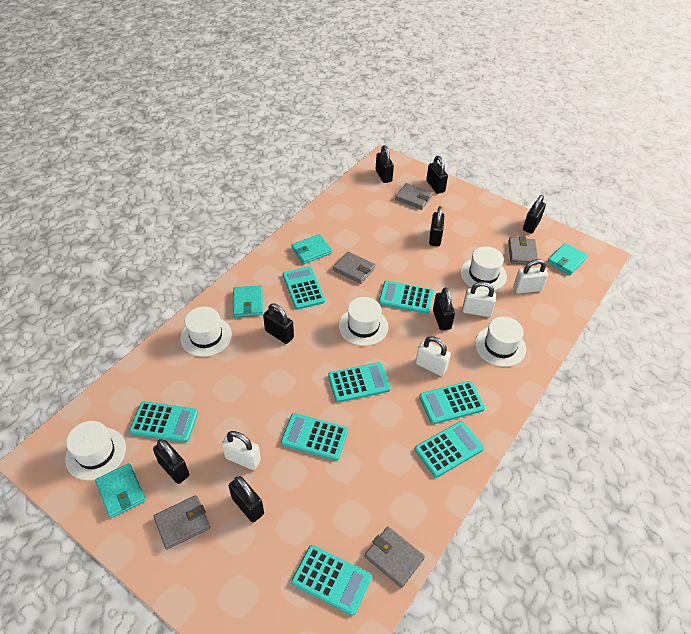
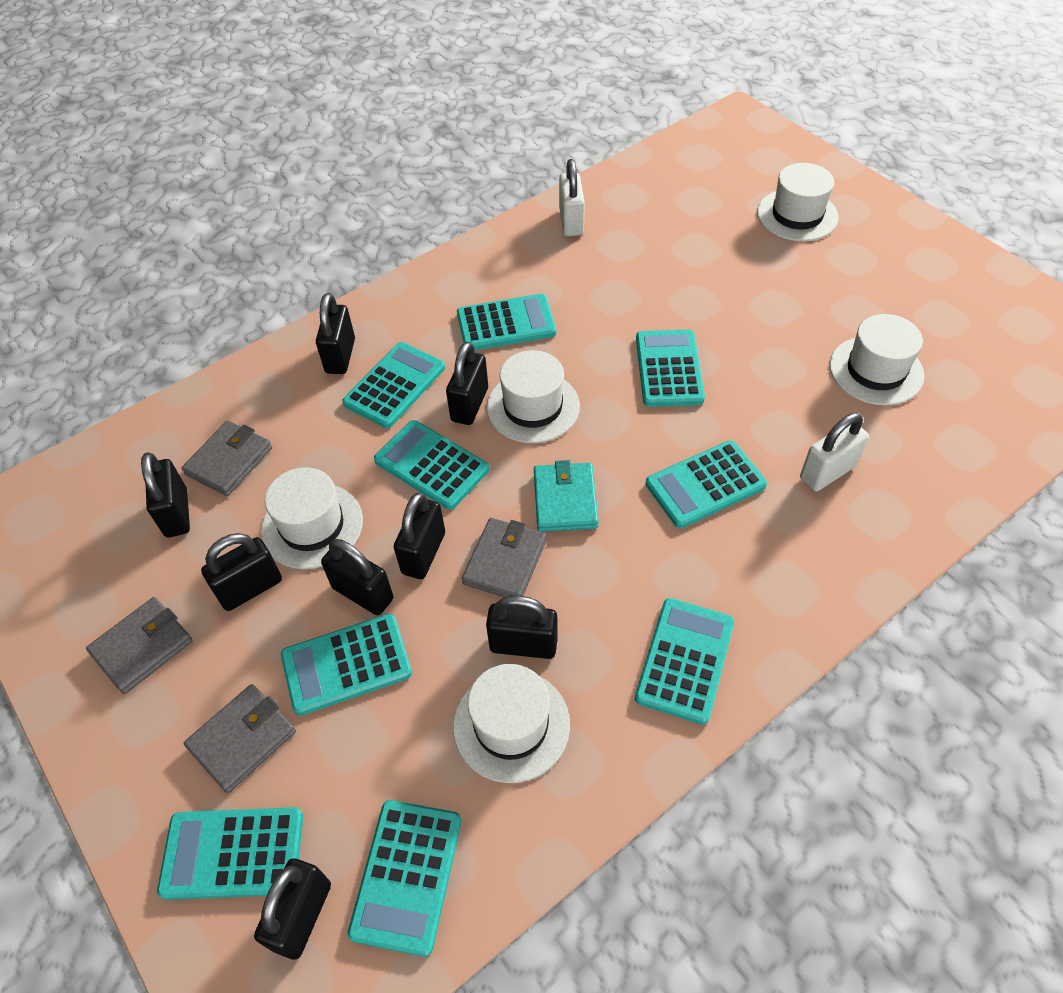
grey wallet: [153,495,210,550] [333,251,375,284] [365,527,425,588] [395,183,433,210] [508,236,538,265] = 5 -> [86,597,193,694] [182,420,272,496] [184,684,296,793] [462,518,546,597] = 4
turquoise calculator: [129,401,198,442] [281,413,348,461] [283,266,325,310] [292,545,371,616] [328,362,391,403] [379,281,434,314] [415,421,484,478] [419,381,485,424] = 8 -> [157,807,303,900] [281,614,412,716] [343,342,445,428] [348,800,461,957] [374,420,489,510] [457,294,556,350] [635,598,734,725] [636,329,705,407] [646,440,767,528] = 9
turquoise wallet: [95,463,146,518] [233,286,263,317] [291,234,332,264] [547,243,588,275] = 4 -> [534,460,599,532] = 1
white padlock: [222,431,261,470] [416,336,451,376] [462,282,496,317] [514,259,548,293] = 4 -> [559,159,585,236] [800,413,869,491] = 2

